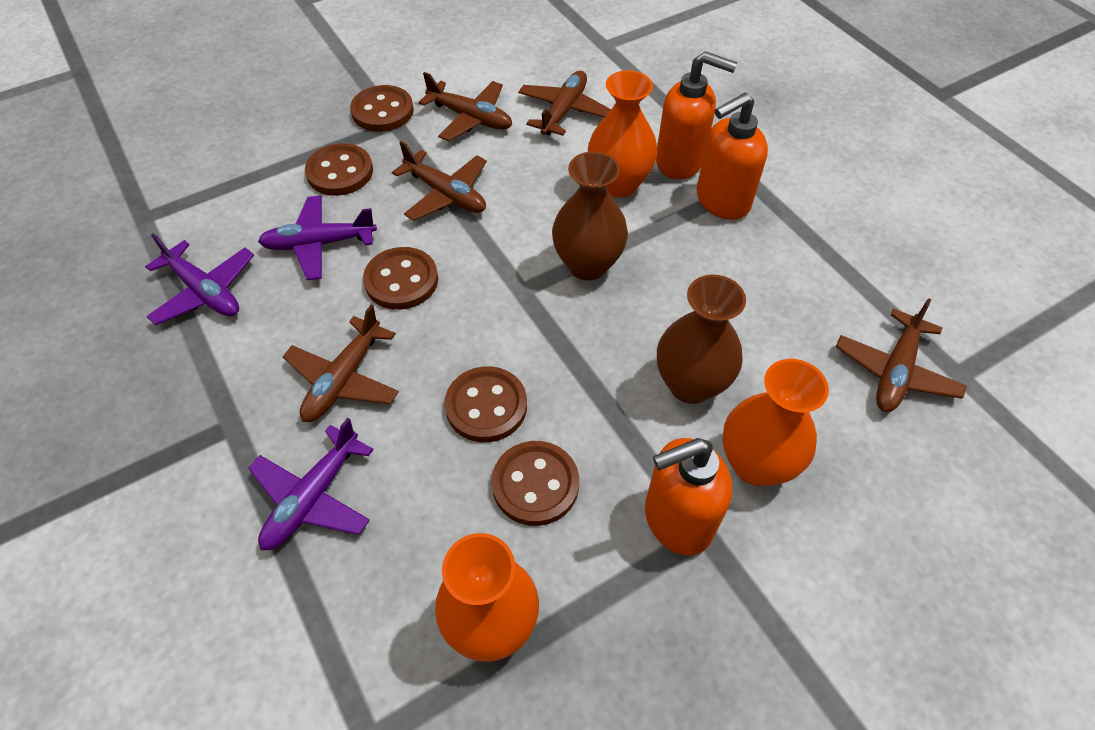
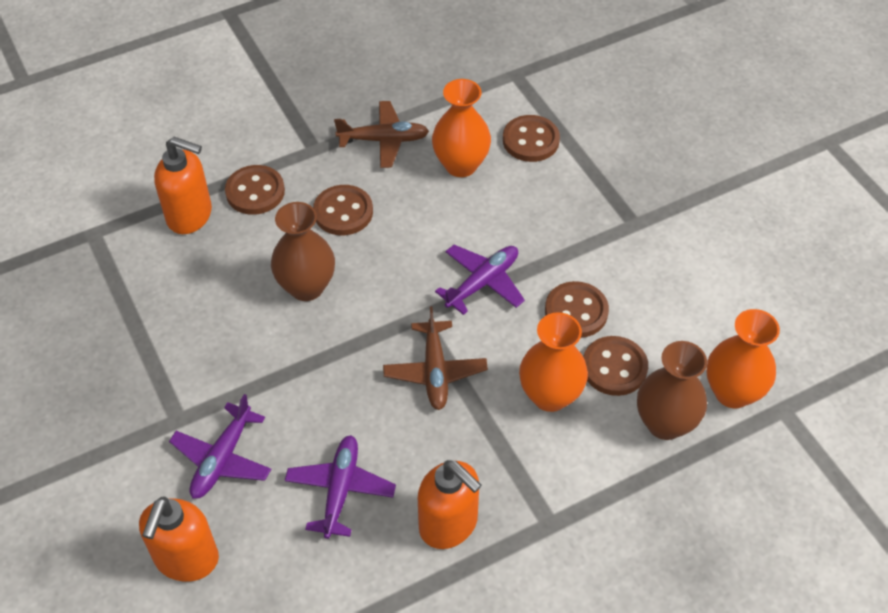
brown plane: [283,305,399,422] [392,141,487,221] [418,72,512,141] [518,71,611,136] [836,298,967,412] = 5 -> [334,101,429,168] [383,306,488,410] = 2

